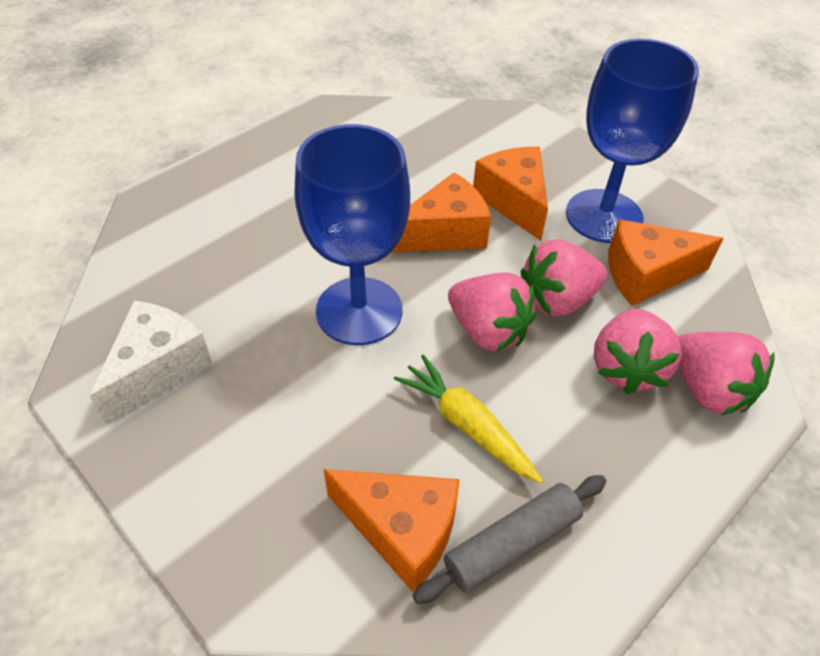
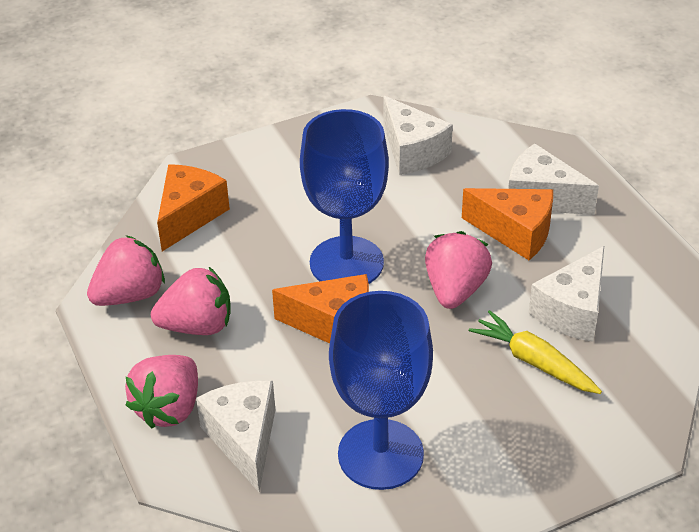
grey rolling pin: [413,475,607,604] = 1 -> none = 0
orange cheese: [324,469,460,592] [391,172,491,253] [473,147,548,241] [608,219,724,306] = 4 -> [157,164,230,251] [272,274,369,343] [462,188,553,260] = 3
white cheese: [90,301,213,425] = 1 -> [196,381,275,492] [384,96,453,175] [508,144,599,215] [529,246,604,342] = 4

